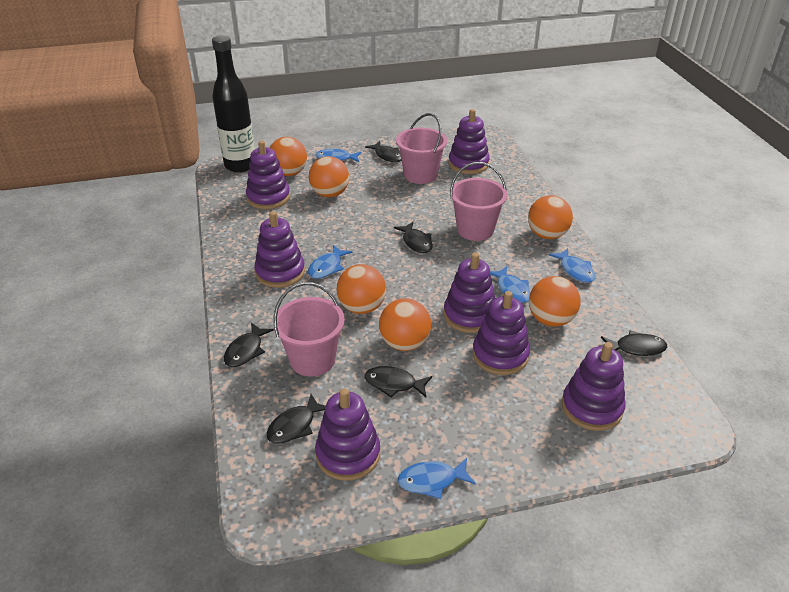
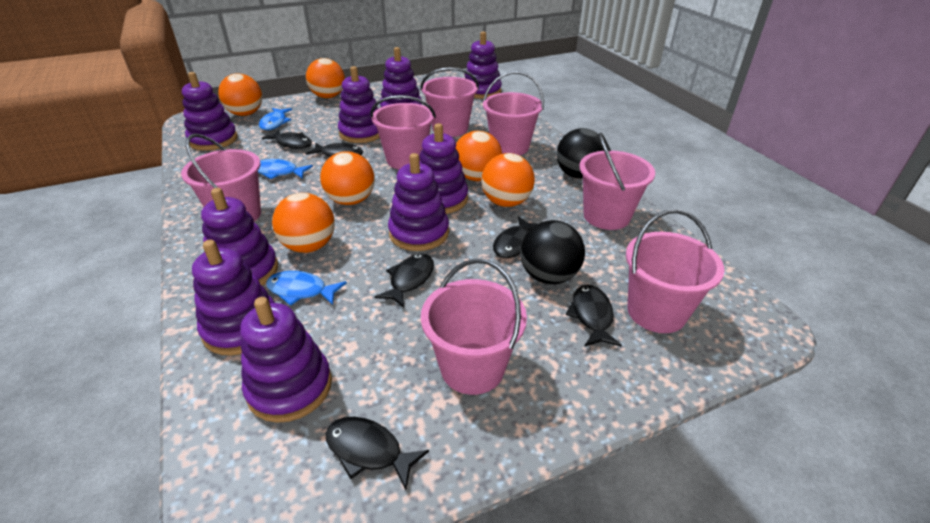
black ball: none = 0 -> [520,220,585,284] [556,128,604,178] = 2
black bottle: [212,35,255,173] = 1 -> none = 0
blue fish: [308,245,352,279] [315,149,362,162] [398,458,476,499] [490,266,530,303] [549,248,596,283] = 5 -> [258,159,313,179] [259,108,292,130] [266,271,347,306] = 3
pink bucket: [273,282,345,376] [396,113,447,184] [450,162,508,241] = 3 -> [181,133,261,221] [370,95,436,169] [420,67,479,137] [421,259,527,395] [483,71,544,155] [579,133,655,230] [626,209,725,333] = 7
purple stacking toy: [246,140,290,209] [254,211,305,288] [315,388,380,481] [444,252,495,333] [449,109,490,174] [472,291,530,375] [562,342,626,431] = 7 -> [182,72,238,150] [192,240,275,356] [201,188,278,286] [240,297,332,423] [338,66,380,143] [380,47,422,107] [388,153,449,251] [419,123,468,214] [465,31,502,99] = 9

